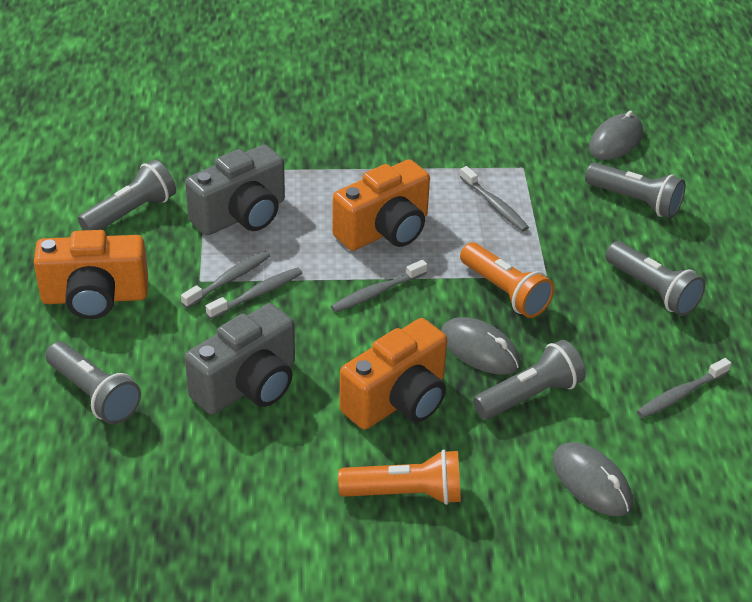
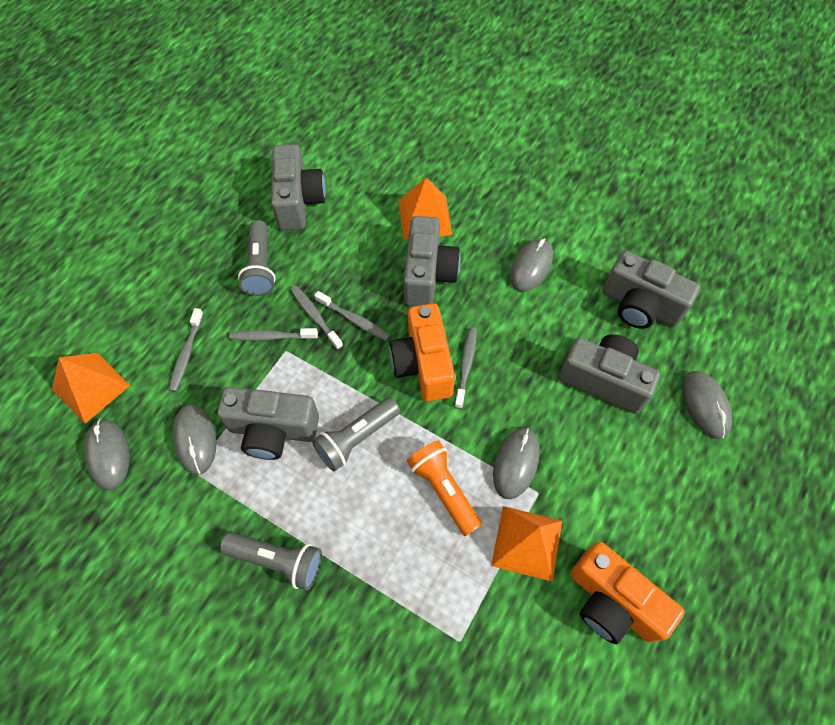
grey camera: [185,145,285,236] [185,303,295,415] = 2 -> [217,387,319,460] [271,144,326,230] [403,216,460,306] [559,334,660,414] [603,251,700,329] = 5
grey flashlight: [46,342,141,424] [78,160,176,230] [473,340,586,420] [585,163,685,218] [606,241,705,316] = 5 -> [220,532,322,590] [238,220,276,296] [312,397,400,471] = 3
grey mouse: [441,317,520,375] [552,442,633,516] [589,111,643,160] = 3 -> [84,419,130,490] [172,404,217,475] [493,428,540,499] [510,238,553,292] [682,371,732,439] = 5
orange camera: [34,230,148,319] [332,159,430,251] [339,318,447,430] = 3 -> [389,303,455,402] [570,542,685,644] = 2
orange flashlight: [338,449,461,505] [460,242,554,318] = 2 -> [407,440,482,536] = 1
orange pyramid: none = 0 -> [52,353,131,424] [399,177,452,240] [491,506,562,582] = 3

